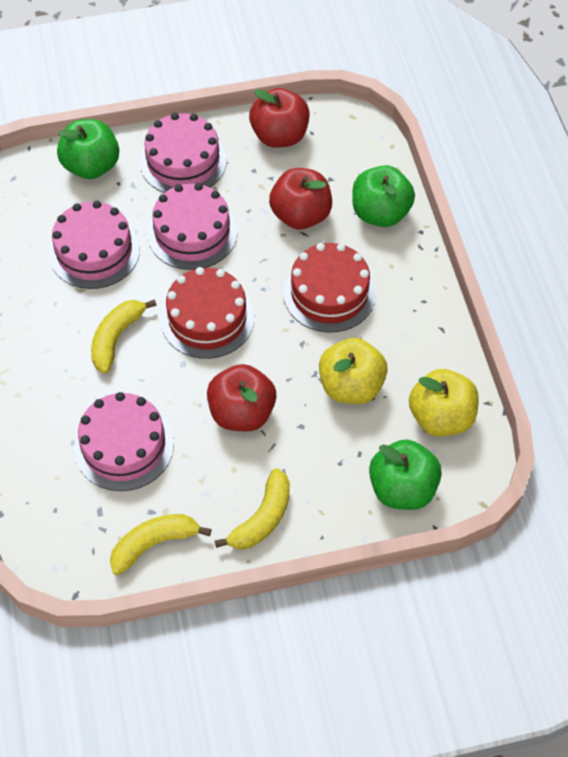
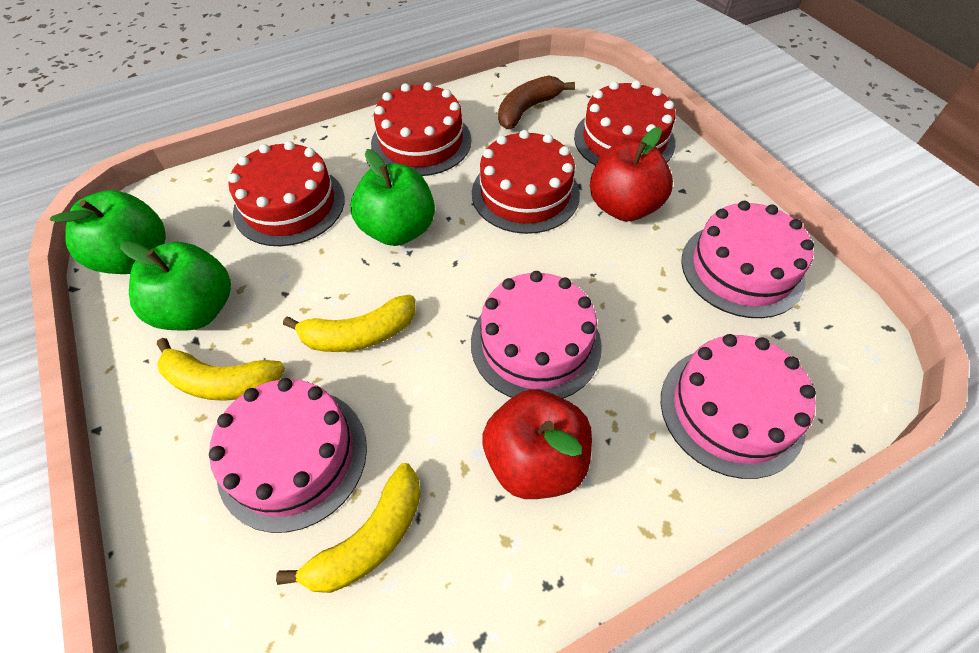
brown banana: none = 0 -> [498,76,575,129] = 1
red apple: [207,364,276,432] [249,88,310,148] [269,168,332,229] = 3 -> [483,389,592,499] [590,127,673,222] = 2
red cake: [161,267,254,359] [283,243,376,333] = 2 -> [228,141,345,246] [371,82,471,176] [472,130,580,234] [574,80,676,166] = 4
yellow apple: [319,338,387,404] [409,369,479,436] = 2 -> none = 0

